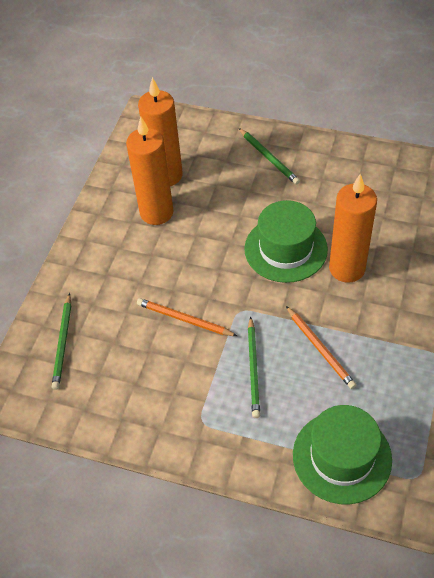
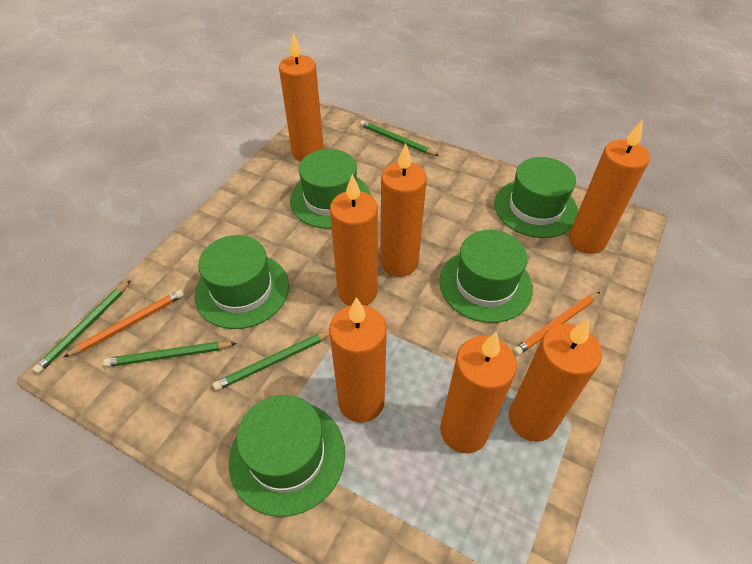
green hat: [244,200,328,283] [293,405,392,504] = 2 -> [194,235,289,329] [229,395,345,517] [290,149,371,229] [439,230,533,323] [494,157,578,238] = 5
green pencil: [52,293,71,390] [239,128,300,185] [248,317,260,418] = 3 -> [32,280,131,374] [103,341,237,367] [213,331,330,391] [360,120,439,156] = 4
orange candle: [126,116,174,225] [138,77,183,186] [329,173,377,283] = 3 -> [279,33,324,161] [329,297,387,423] [330,174,378,306] [380,143,427,277] [440,332,517,453] [509,319,602,442] [569,120,650,254] = 7

